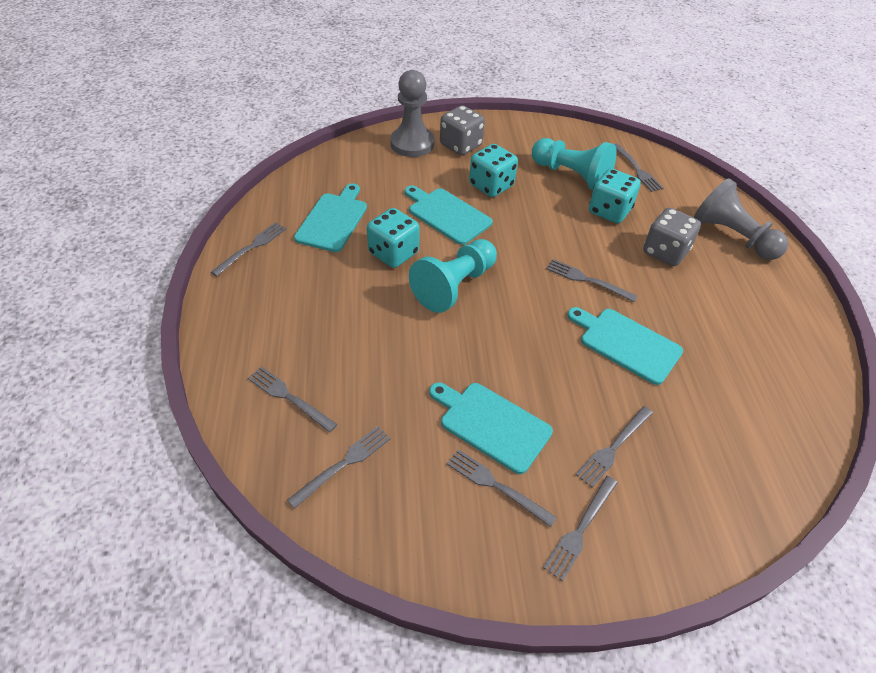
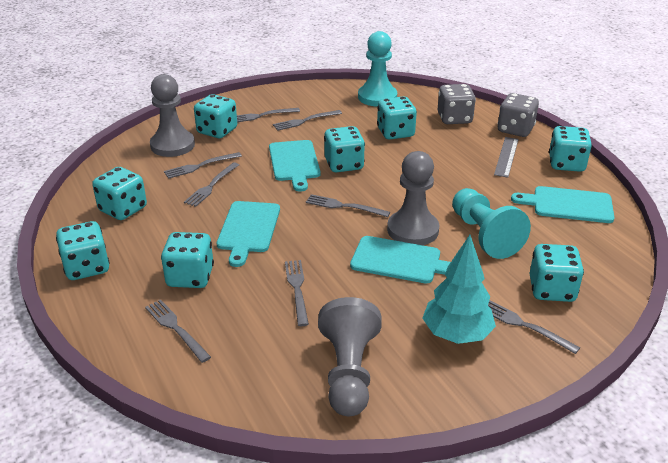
grey pawn: [390,70,435,157] [694,178,789,260] = 2 -> [150,74,195,157] [318,297,382,416] [387,151,439,245] = 3
grey ruler: none = 0 -> [494,137,519,177] = 1
turquoise dice: [367,208,420,268] [469,144,518,197] [589,168,641,223] = 3 -> [56,221,109,280] [92,167,147,220] [161,232,214,288] [194,94,237,138] [324,126,365,172] [377,96,417,140] [530,244,584,302] [549,126,592,172] = 8
turquoise tree: none = 0 -> [422,235,496,344] = 1

